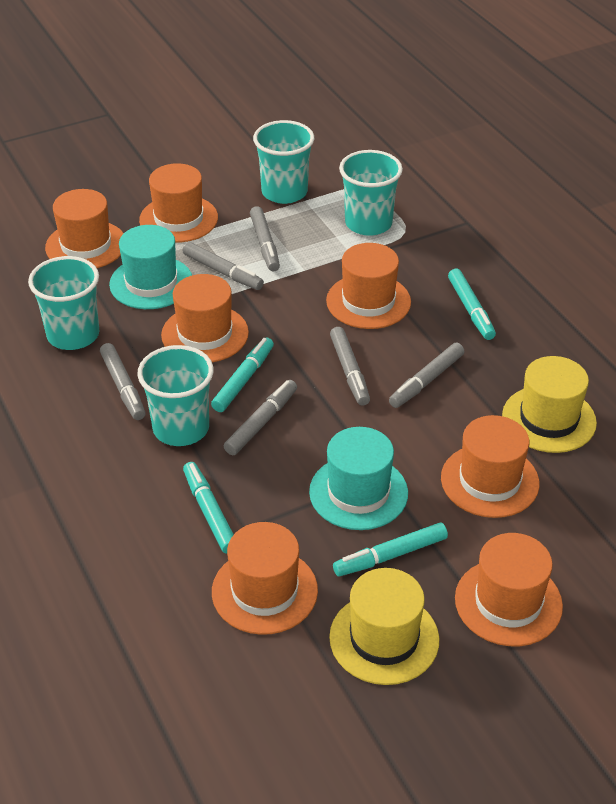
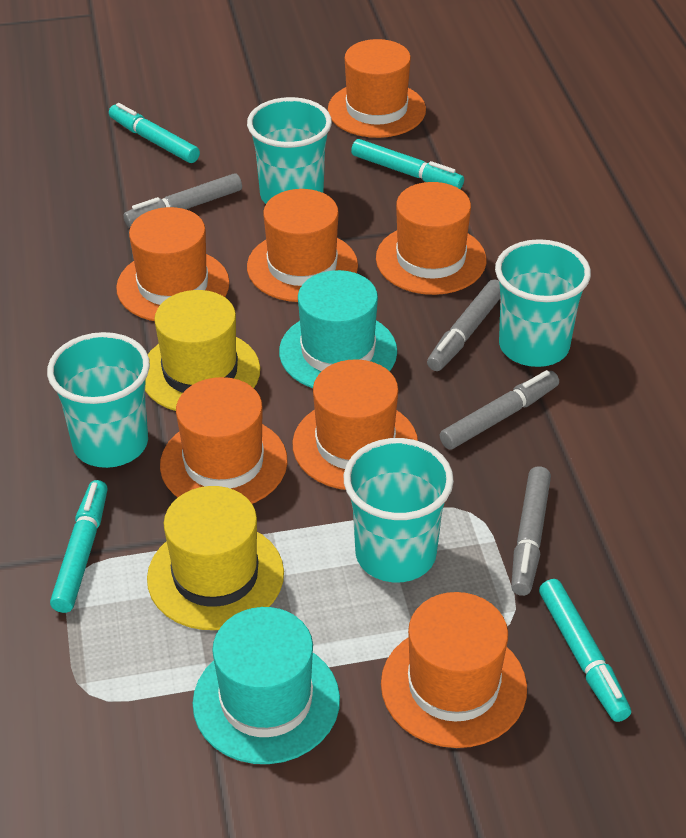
grey marker: [100,343,146,420] [183,242,264,290] [224,380,297,455] [250,206,280,271] [330,327,370,406] [389,343,464,408] = 6 -> [124,173,242,227] [427,279,501,371] [440,370,559,450] [511,466,551,596] = 4

